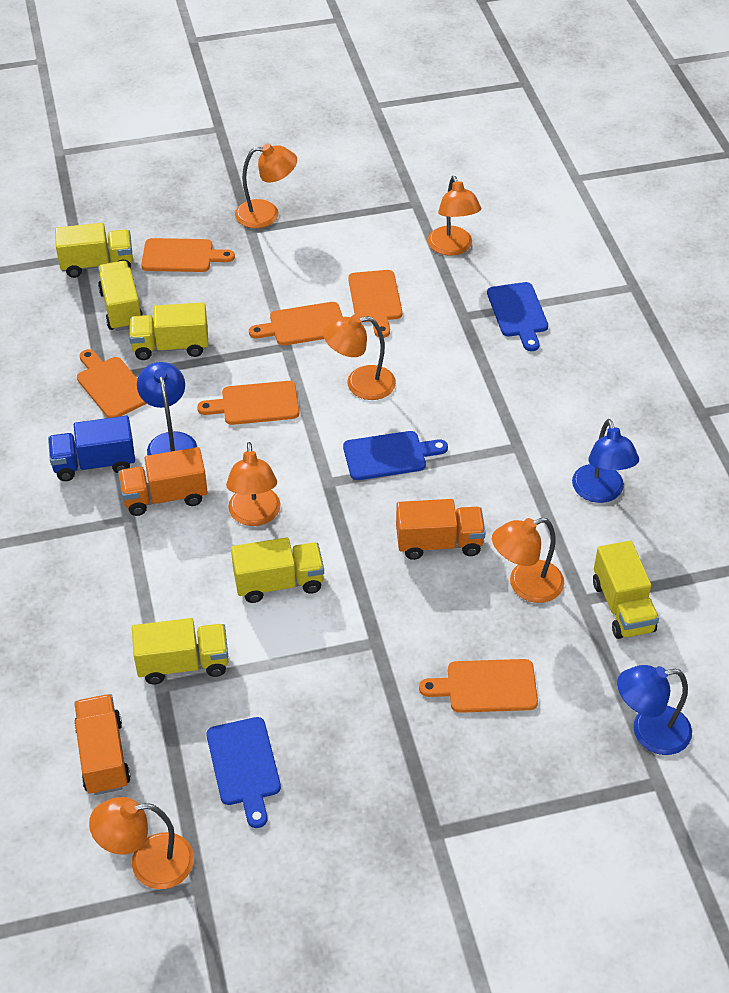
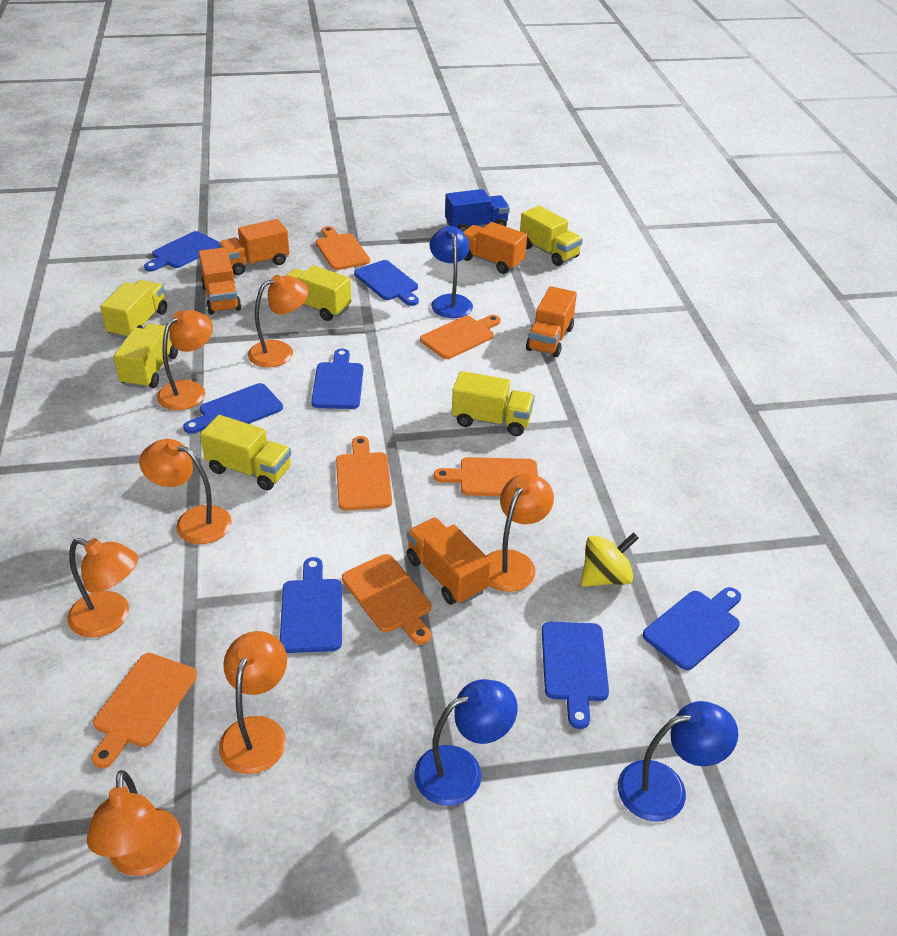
blue cutting board: [206,717,281,828] [343,431,448,480] [487,282,548,351] = 3 -> [144,231,219,272] [183,383,283,434] [280,557,342,653] [311,348,363,409] [354,260,419,306] [542,622,609,729] [643,587,741,670] = 7
orange lamp: [89,797,194,889] [226,442,281,526] [235,144,297,228] [323,315,396,400] [428,176,481,256] [492,518,564,603] = 6 -> [68,538,138,637] [87,770,182,876] [139,439,232,544] [157,310,213,410] [219,631,287,774] [248,275,308,368] [486,473,554,592] = 7
orange truck: [74,694,131,795] [118,447,208,516] [396,499,486,560] = 3 -> [199,247,241,315] [218,219,289,275] [407,518,491,605] [463,222,527,274] [526,286,577,357] = 5
yellow spinning top: none = 0 -> [581,532,639,587] = 1

